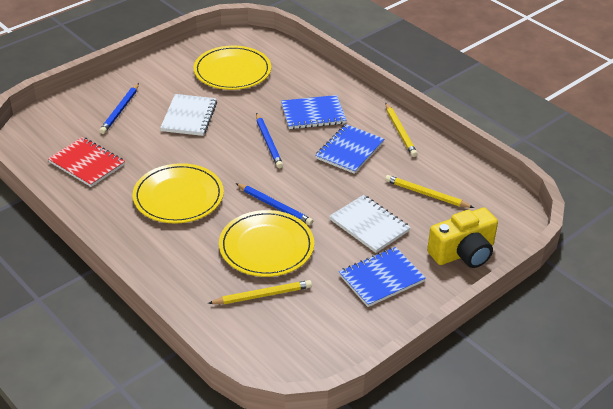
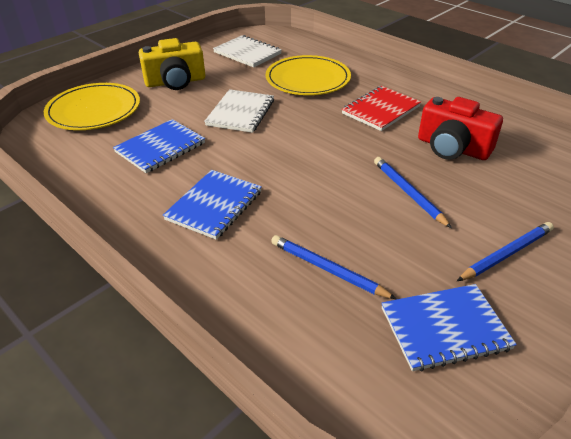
red camera: none = 0 -> [418,97,503,160] = 1
yellow pencil: [208,280,312,304] [385,103,418,157] [385,175,474,208] = 3 -> none = 0
yellow plate: [133,163,224,223] [194,46,271,90] [219,210,314,277] = 3 -> [44,83,140,130] [266,55,351,95] = 2

